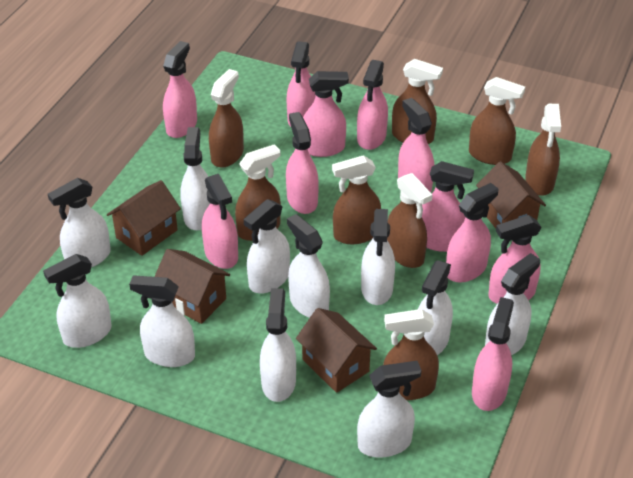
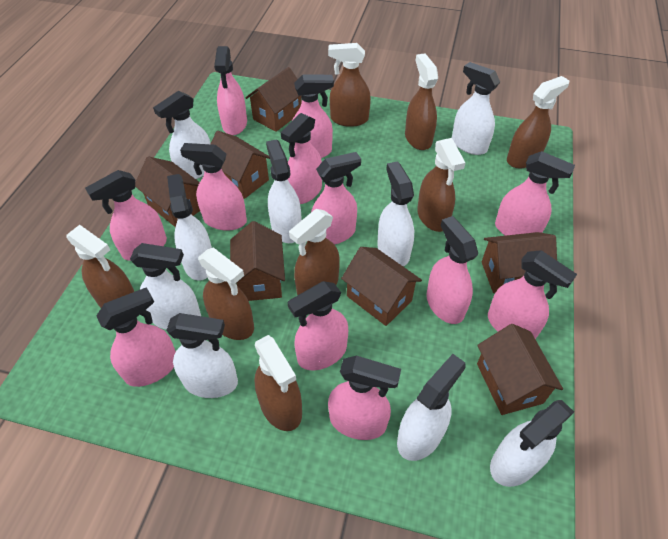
brown house: [107,180,181,256] [154,249,230,324] [296,308,377,393] [476,161,546,228] = 4 -> [135,156,200,227] [211,131,270,199] [230,221,285,301] [245,67,302,132] [341,247,422,326] [477,324,563,415] [482,232,557,293] = 7
pink spray bottle: [163,41,197,138] [202,174,238,269] [286,112,319,214] [287,41,316,127] [303,71,349,157] [357,60,388,150] [398,98,434,192] [422,161,474,252] [446,183,499,283] [472,297,514,411] [488,215,542,304] = 11 -> [85,170,167,261] [97,287,176,387] [180,143,247,231] [214,46,247,135] [281,113,322,204] [288,281,348,370] [292,74,334,158] [311,152,361,245] [328,356,401,440] [426,216,478,324] [488,250,577,339] [495,151,575,236] = 12
white spray bottle: [43,254,111,348] [48,178,111,267] [129,276,195,367] [180,127,210,230] [244,199,290,293] [260,288,296,402] [287,214,330,318] [357,361,421,458] [361,209,395,305] [418,260,453,355] [485,253,540,355] = 11 -> [130,243,201,330] [153,91,211,179] [166,313,238,398] [167,174,212,281] [266,139,302,243] [377,161,414,266] [397,354,466,461] [452,62,500,155] [490,400,574,487] = 9

